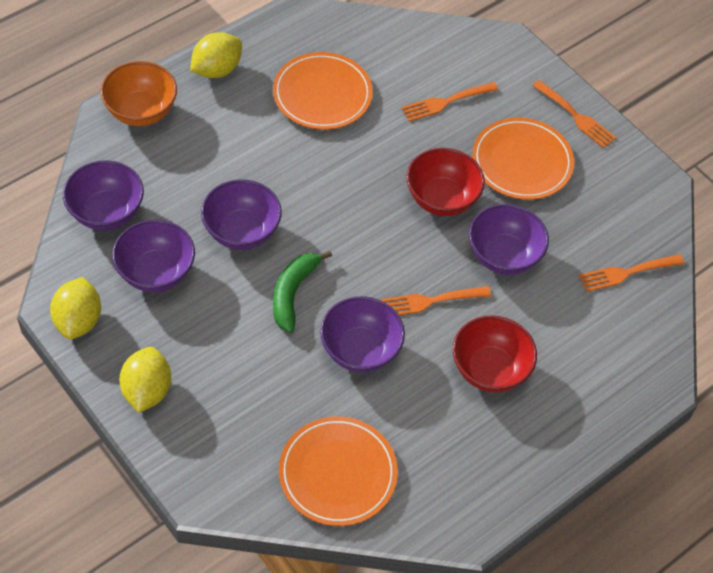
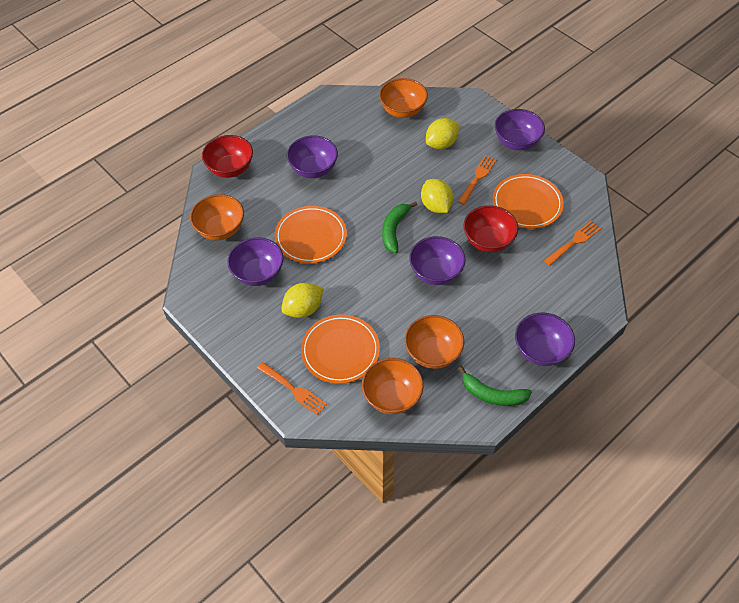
green banana: [273,251,332,333] = 1 -> [382,202,418,253] [458,366,532,406] = 2
orange bowl: [100,61,177,126] = 1 -> [190,194,244,240] [362,358,423,414] [379,78,428,118] [405,315,464,369] = 4
orange fork: [380,286,491,315] [401,82,498,122] [532,80,616,148] [579,254,684,292] = 4 -> [257,362,327,415] [458,155,497,205] [544,221,601,266] = 3

